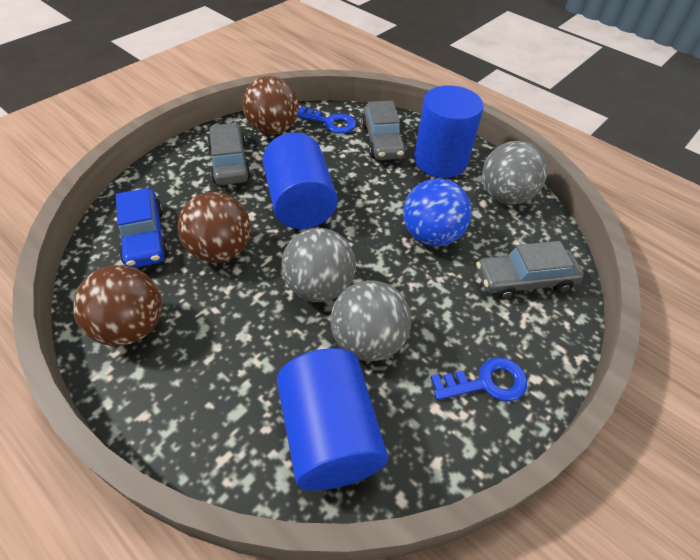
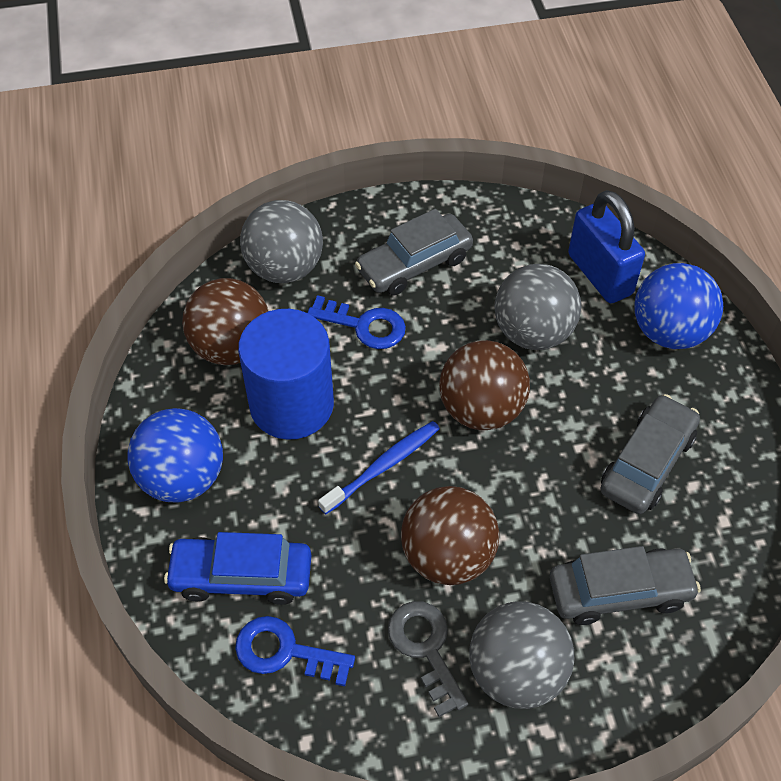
blue ball: [403,178,471,246] = 1 -> [128,408,223,503] [634,263,723,349] = 2
blue cylinder: [263,132,338,229] [277,348,388,491] [414,85,484,178] = 3 -> [238,309,334,440] = 1
blue padlock: none = 0 -> [568,190,645,303] = 1
blue toothbrush: none = 0 -> [318,421,440,514] = 1
grey key: none = 0 -> [388,601,468,717] = 1

